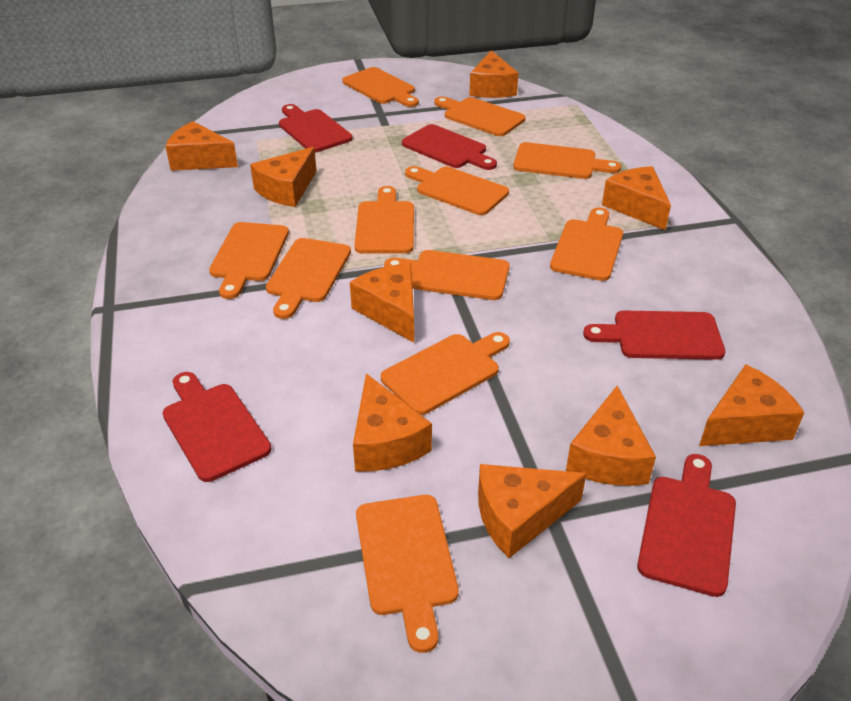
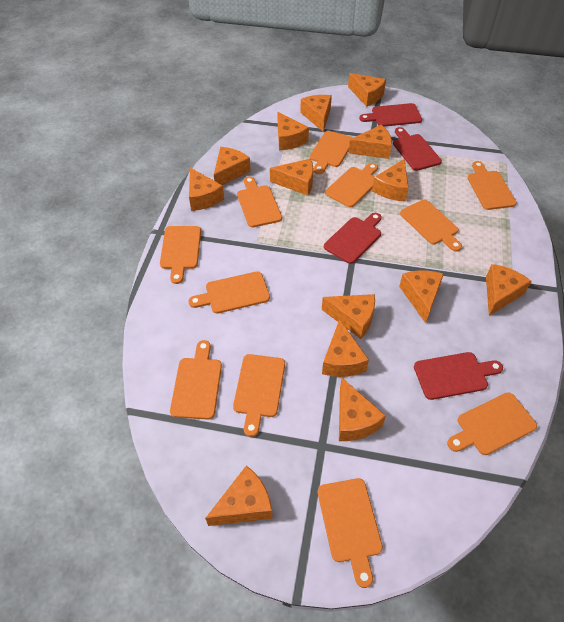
orange cheese: [165,121,238,171] [250,147,317,207] [350,264,414,343] [353,373,432,471] [469,51,518,98] [478,464,587,558] [566,386,656,486] [602,166,671,230] [699,364,805,446] = 9 -> [189,168,224,211] [205,465,273,526] [214,147,251,185] [270,159,313,196] [278,112,309,150] [300,95,332,132] [322,294,375,339] [322,319,369,377] [339,378,386,441] [348,73,386,107] [349,125,392,159] [372,159,409,202] [399,270,444,323] [486,264,531,316] = 14
red cutting board: [163,372,271,482] [279,104,353,153] [402,124,497,170] [583,311,725,360] [637,454,736,597] = 5 -> [324,213,382,264] [359,103,422,127] [393,127,442,171] [414,352,503,400] = 4

